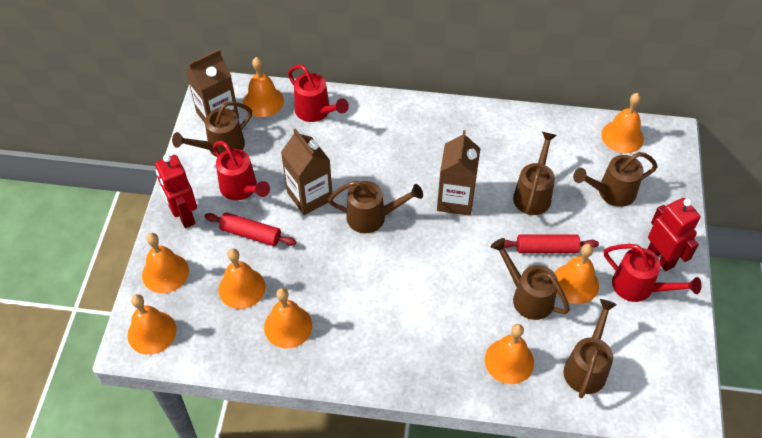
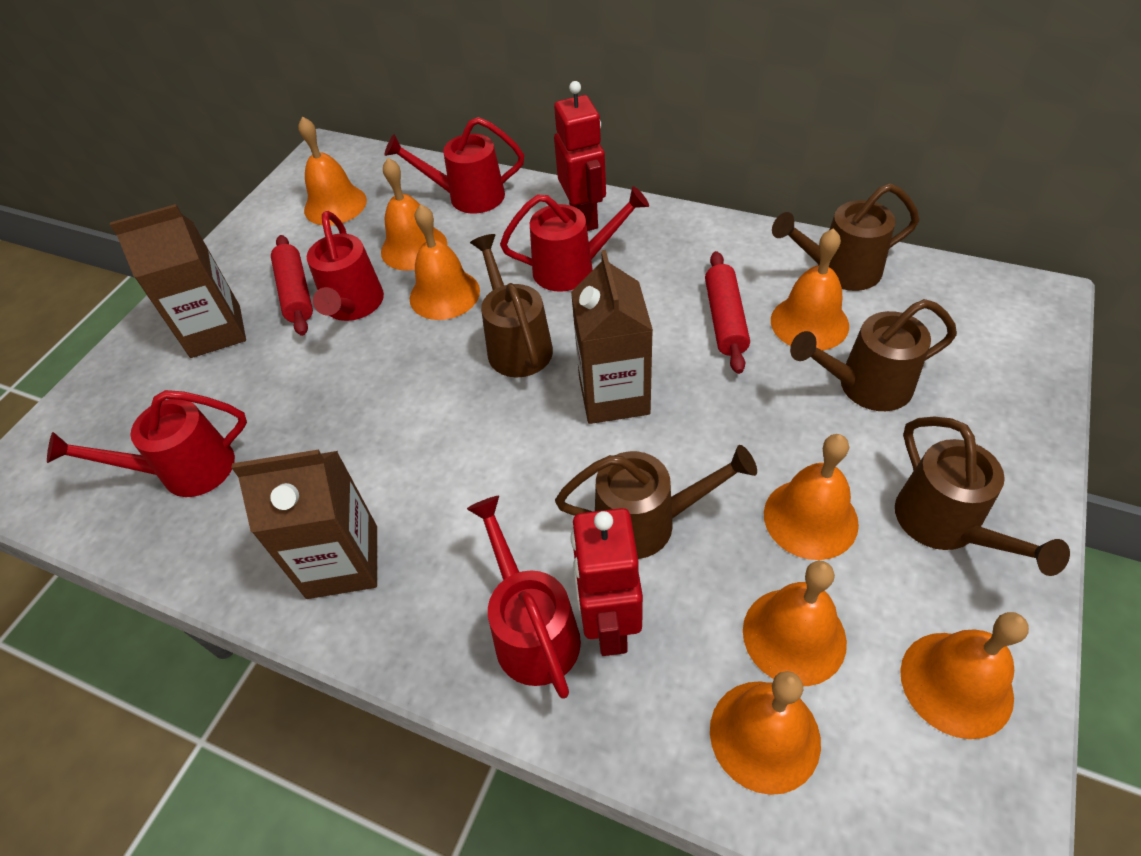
brown watering can: [172,101,252,157] [328,181,423,233] [491,238,570,320] [513,132,557,215] [563,299,617,398] [573,152,658,207] = 6 -> [470,234,553,378] [555,445,757,559] [772,183,919,291] [790,299,957,411] [895,417,1070,576] = 5
red watering can: [213,141,270,200] [288,64,349,122] [604,244,702,302] = 3 -> [47,390,247,497] [307,211,384,321] [384,117,524,214] [467,496,581,699] [500,186,649,292] = 5

